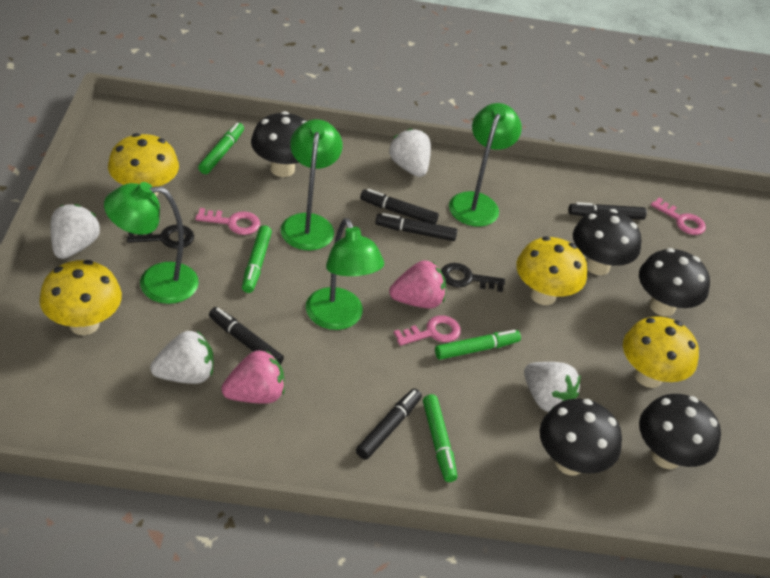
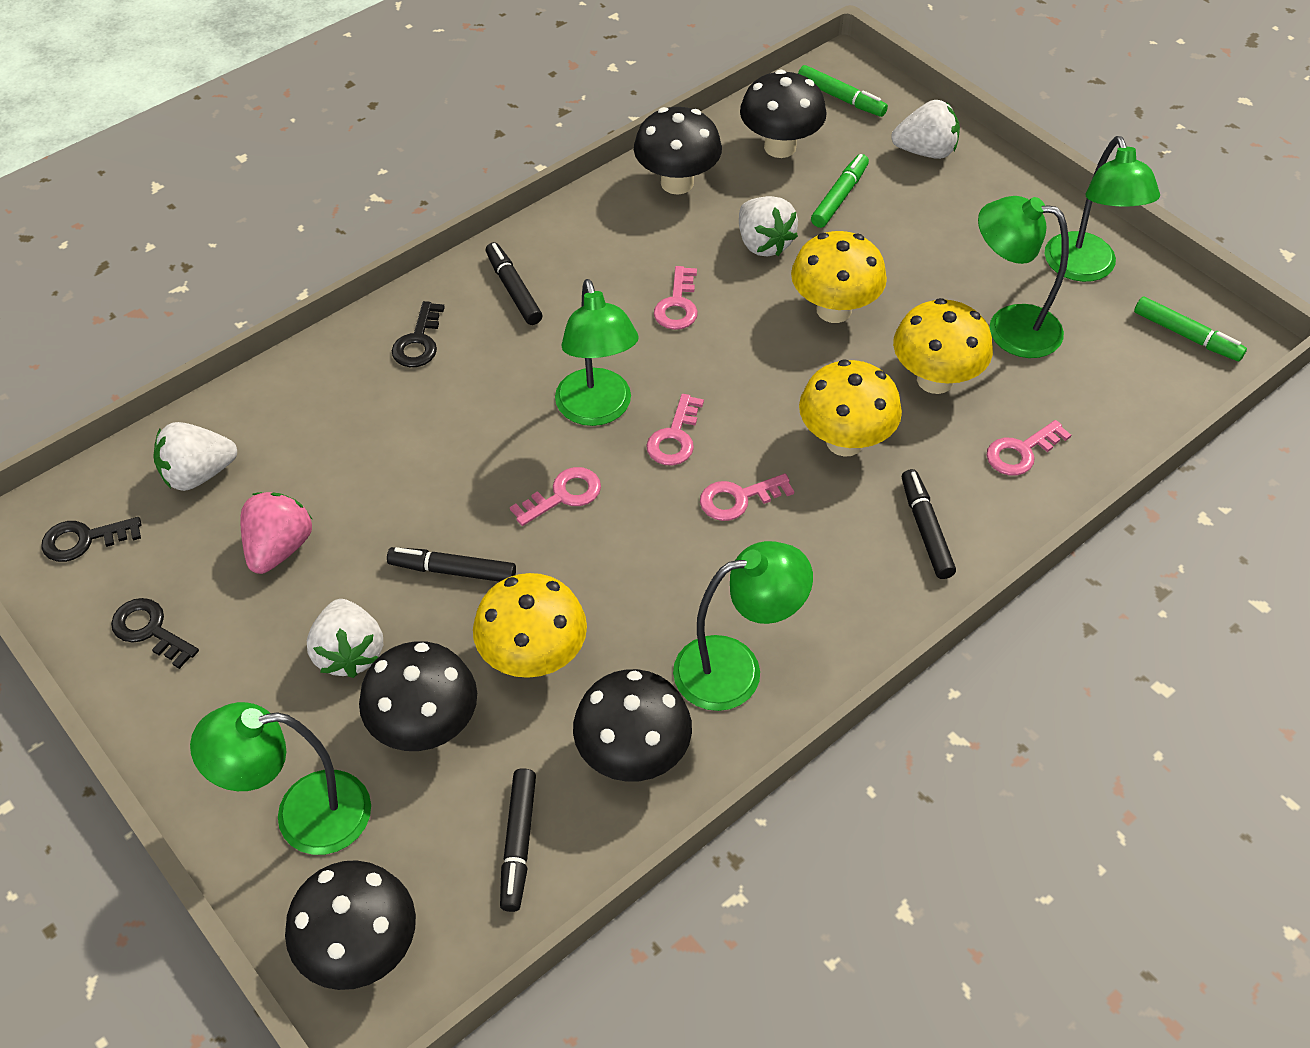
black key: [127,225,194,249] [441,263,505,292] = 2 -> [41,517,141,562] [111,598,199,669] [392,301,445,367] = 3
black marker: [209,307,284,364] [356,389,422,460] [360,189,439,224] [375,213,457,241] [569,202,647,220] = 5 -> [387,547,516,582] [486,242,542,325] [500,768,536,912] [902,469,956,579] = 4
green lamp: [104,182,199,304] [281,119,343,250] [306,218,384,330] [449,103,522,227] = 4 -> [190,702,371,855] [555,279,639,426] [673,541,813,711] [978,196,1069,358] [1044,136,1160,282] = 5
green marker: [198,122,244,174] [242,225,272,293] [423,394,457,482] [435,330,521,360] = 4 -> [798,65,888,117] [811,154,869,228] [1134,296,1247,361] = 3
pink key: [195,208,260,235] [394,315,461,346] [651,197,706,235] = 3 -> [510,467,601,526] [646,394,704,466] [654,266,698,330] [700,474,794,521] [987,420,1071,476] = 5
pink strawberry: [221,350,285,404] [389,260,446,308] = 2 -> [240,492,312,574] = 1

